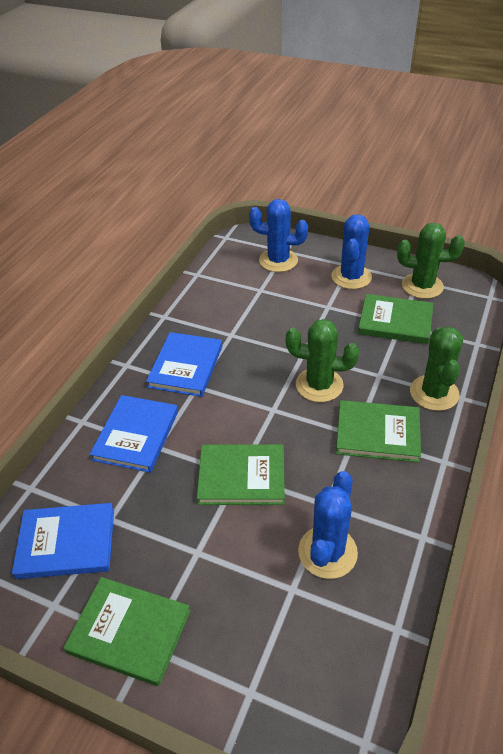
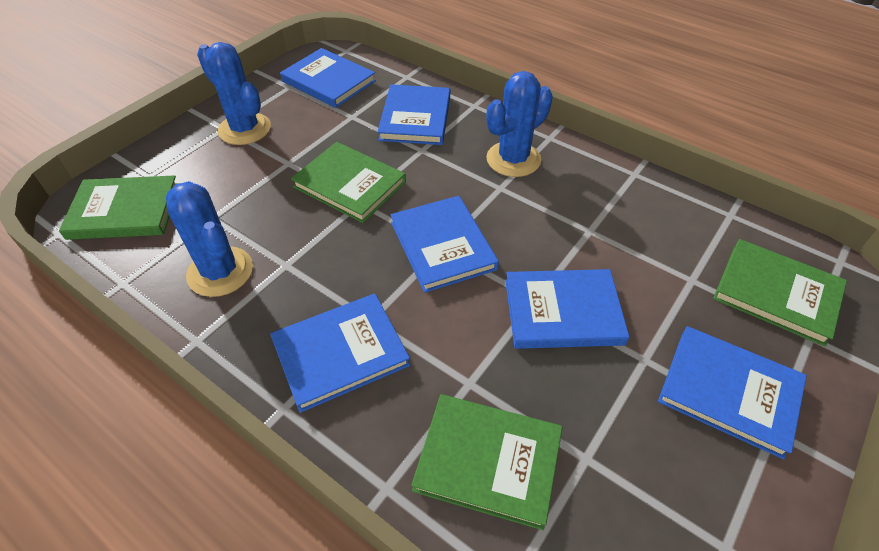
blue book: [12,503,114,579] [90,395,178,473] [146,332,222,397] = 3 -> [270,294,410,413] [280,48,376,108] [377,84,450,145] [390,196,499,293] [505,269,630,349] [658,326,807,459] = 6
green cactus: [286,319,359,402] [397,223,465,299] [410,326,463,411] = 3 -> none = 0

